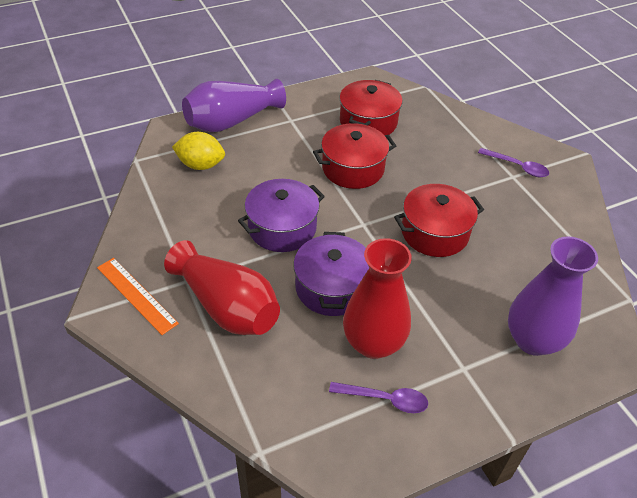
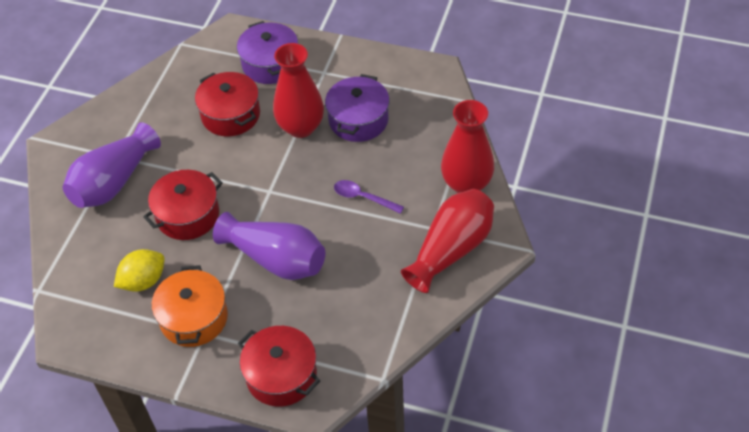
orange pot: none = 0 -> [151,265,228,347] = 1
orange ruler: [97,258,179,335] = 1 -> none = 0
purple spoon: [329,382,428,413] [478,148,549,177] = 2 -> [334,180,404,214] = 1
red vase: [164,240,280,335] [343,238,412,359] = 2 -> [273,43,324,138] [401,189,494,293] [441,100,494,193] = 3

